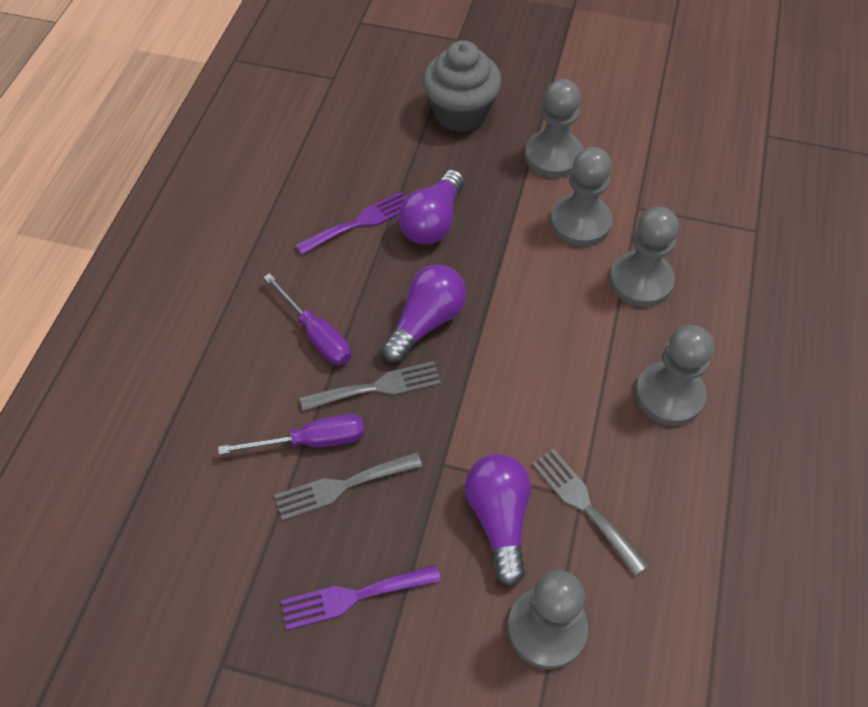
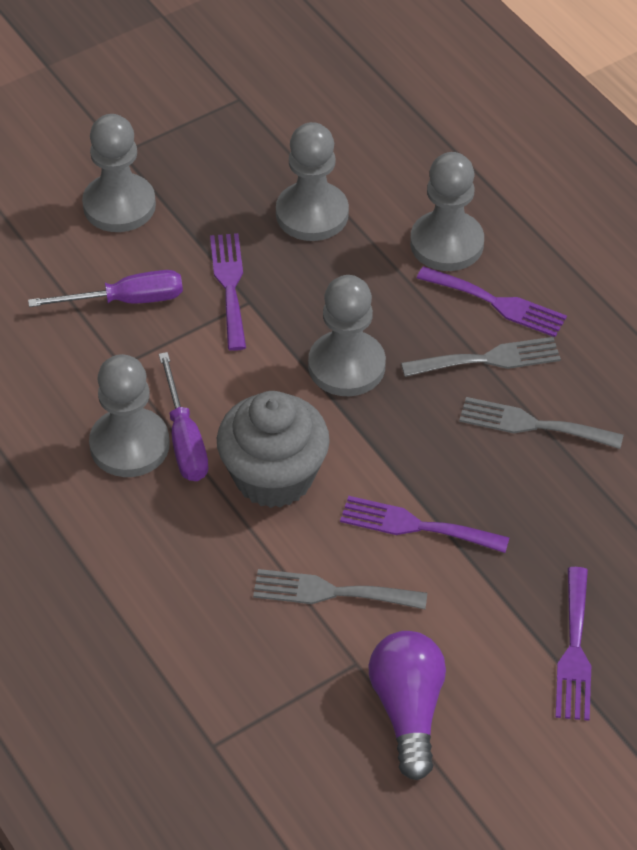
purple fork: [281,565,441,630] [296,192,406,255] = 2 -> [210,233,246,351] [340,496,510,553] [417,266,567,337] [555,567,591,721] = 4
purple light bulb: [381,265,466,362] [398,169,464,244] [465,454,531,587] = 3 -> [369,631,446,780] = 1

